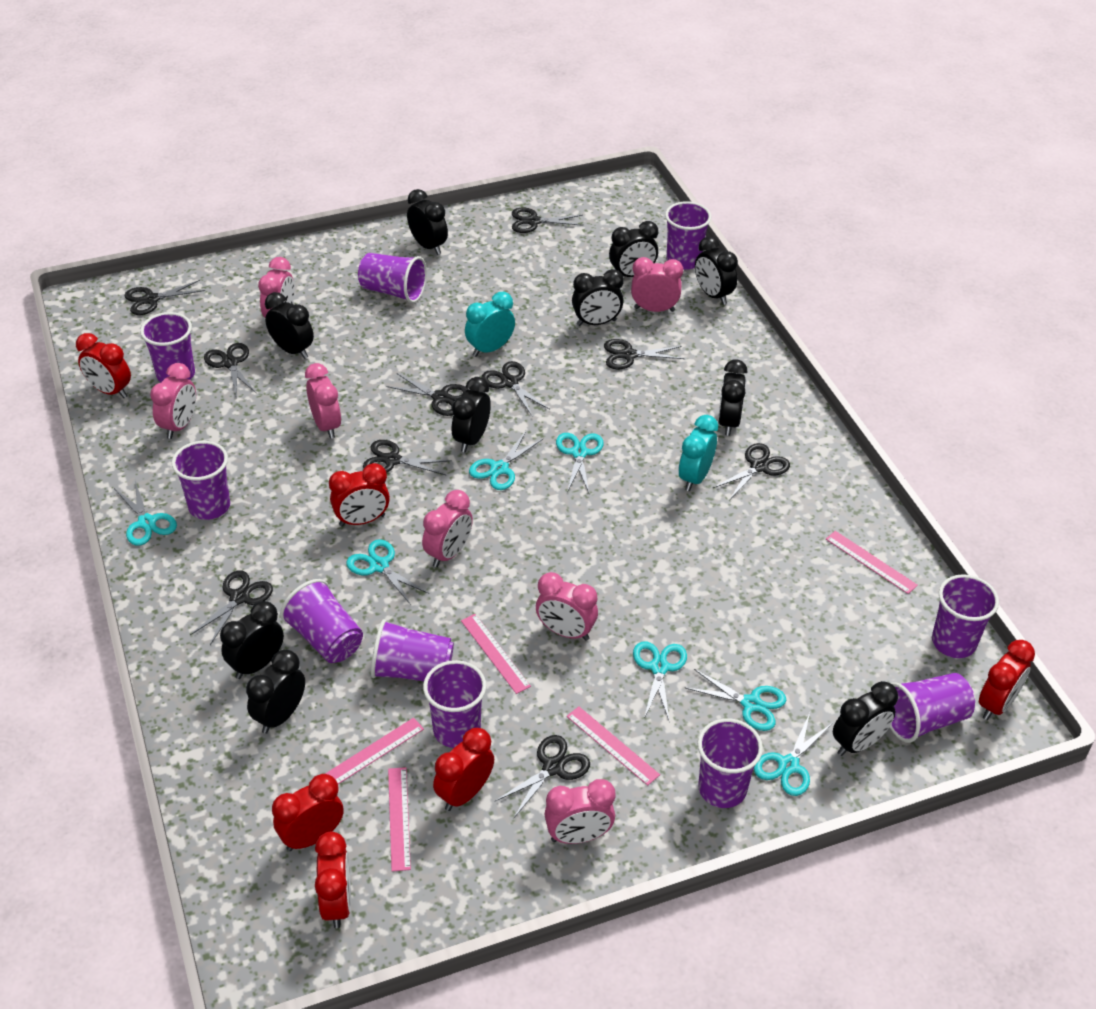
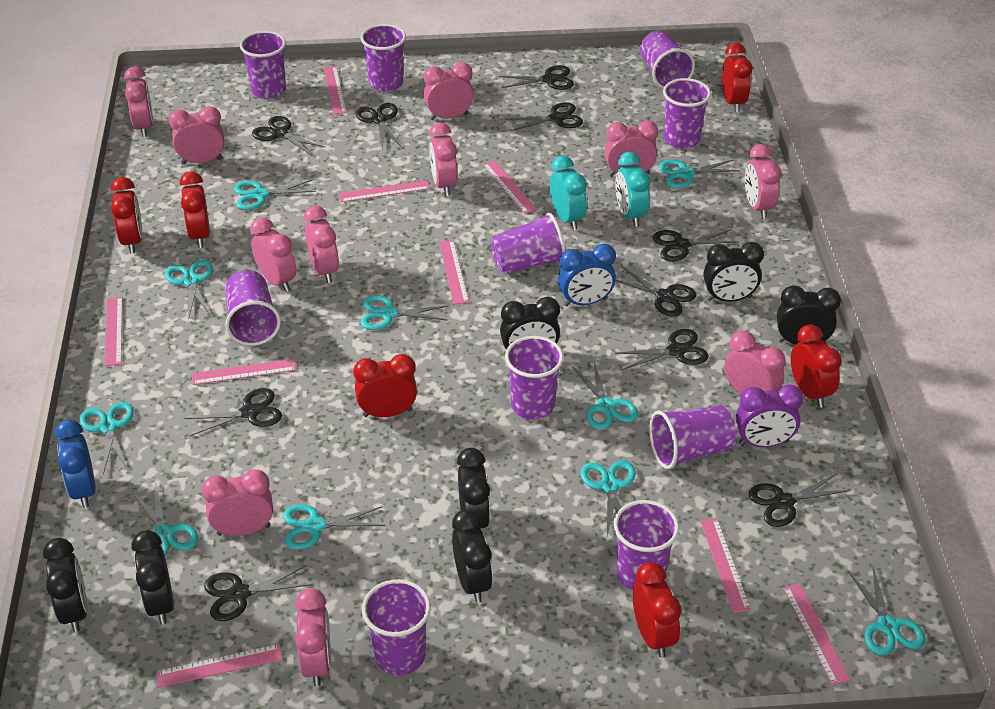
black clock: [220,601,284,679] [246,650,305,734] [265,292,314,359] [407,189,448,255] [451,377,491,453] [572,269,624,326] [609,221,658,277] [695,236,738,305] [718,359,748,436] [833,681,898,756] = 10 -> [43,538,88,632] [132,530,174,625] [452,509,493,603] [457,448,490,528] [500,297,560,350] [703,242,764,302] [777,285,841,345] = 7
blue clock: none = 0 -> [55,419,96,508] [558,243,616,306] = 2
pink clock: [150,363,196,439] [258,257,295,318] [305,363,342,439] [422,490,473,567] [536,572,598,641] [545,779,615,844] [631,257,683,312] = 7 -> [124,66,153,137] [169,106,224,164] [202,469,273,536] [250,217,297,292] [295,588,331,686] [304,206,339,283] [424,62,474,120] [429,122,457,196] [605,120,658,177] [724,331,785,395] [745,144,781,219] = 11
pink ruler: [325,718,424,784] [388,767,411,871] [461,614,531,694] [567,706,660,785] [826,531,918,594] = 5 -> [105,297,123,366] [157,644,283,688] [192,359,296,385] [324,66,347,114] [339,180,430,202] [439,240,469,304] [483,160,537,214] [700,518,751,613] [783,583,850,685] = 9
purple clock: none = 0 -> [736,384,803,447] = 1
turquoise scissors: [114,481,177,546] [346,539,429,605] [469,431,543,490] [556,433,604,493] [633,641,687,720] [685,669,786,731] [754,713,833,796] = 7 -> [80,402,134,474] [132,481,198,556] [165,260,213,317] [234,180,316,210] [283,504,385,550] [361,295,448,330] [572,362,638,430] [580,460,636,536] [658,159,741,188] [848,567,926,656] = 10

